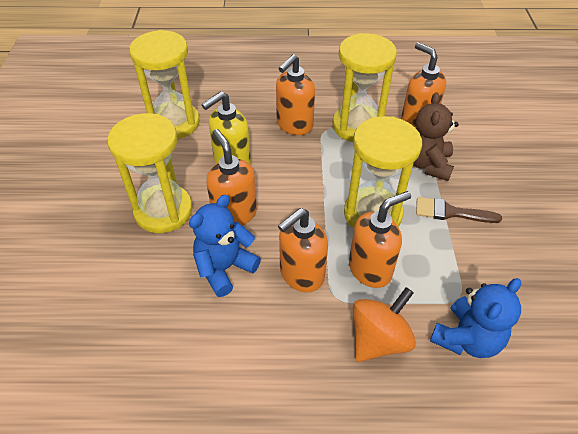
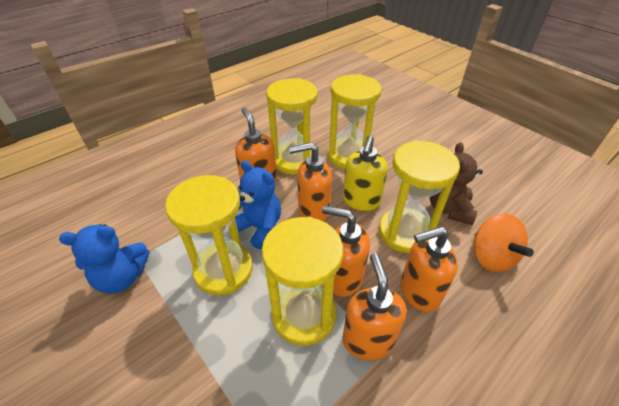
brown brush: [416,197,502,223] = 1 -> none = 0
yellow hourglass: [107,113,193,233] [129,30,200,139] [332,33,397,142] [344,116,422,229] = 4 -> [165,175,253,295] [262,217,343,346] [266,78,318,175] [328,74,382,169] [379,140,460,253] = 5

